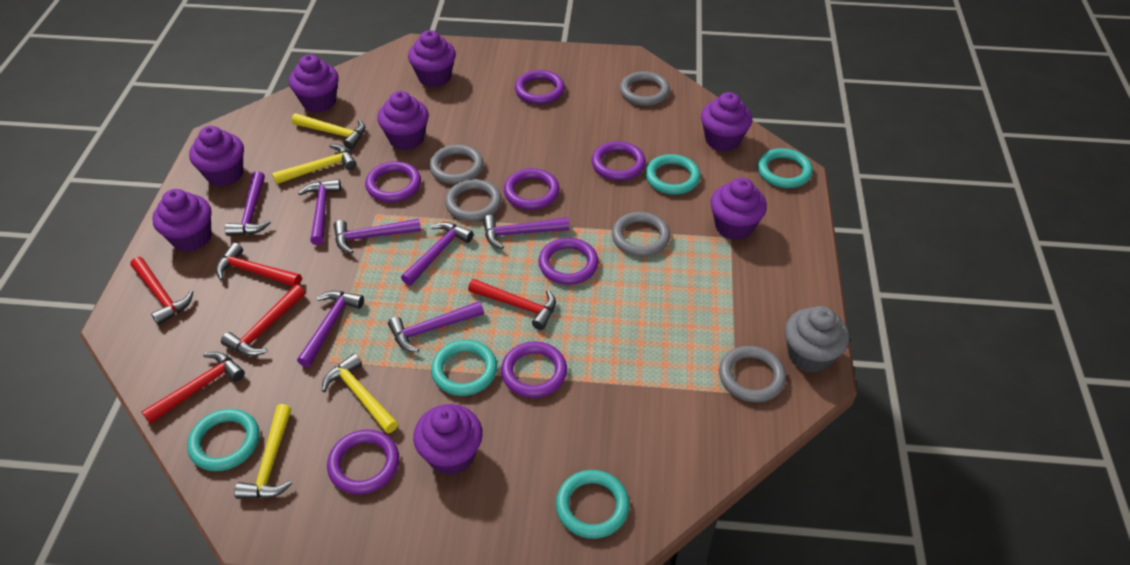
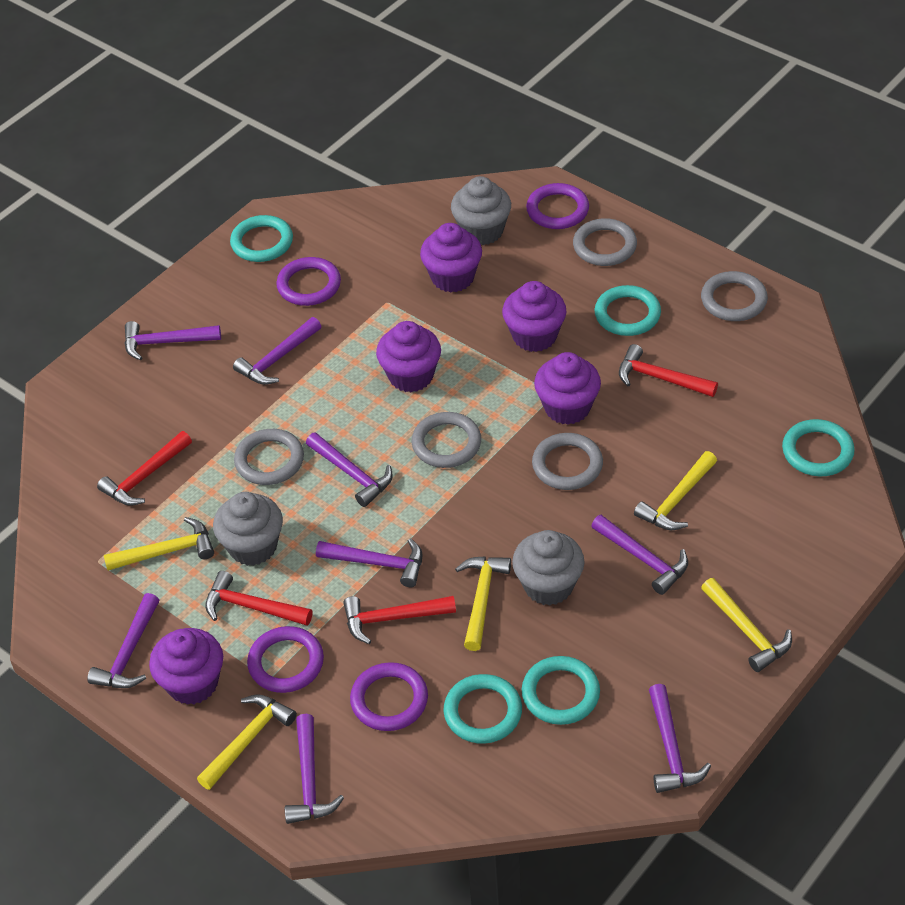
grey cupcake: [785,306,849,373] = 1 -> [213,492,283,566] [451,176,511,245] [512,530,585,606] = 3
purple cupcake: [152,189,211,252] [189,126,244,187] [289,54,339,112] [377,91,429,150] [408,30,456,87] [413,404,483,475] [701,92,752,152] [711,178,767,240] = 8 -> [149,628,223,705] [376,321,441,392] [420,223,482,293] [502,281,566,352] [534,352,601,425] = 5
purple hammer: [225,171,271,236] [297,291,364,367] [298,179,341,245] [334,218,421,254] [388,301,484,353] [401,222,473,286] [483,215,570,249] = 7 -> [87,593,159,688] [125,321,221,361] [233,317,321,385] [285,714,344,824] [306,432,393,507] [316,538,422,587] [591,515,688,595] [649,684,711,793] = 8
purple ring: [327,430,399,494] [365,161,421,202] [501,342,567,398] [504,168,560,210] [515,70,565,104] [538,238,598,285] [592,141,646,181] = 7 -> [247,626,324,693] [276,257,341,306] [350,662,428,731] [526,183,589,229] = 4
red hammer: [130,257,193,325] [141,352,245,424] [216,243,302,286] [221,285,305,356] [468,279,556,330] = 5 -> [97,431,192,506] [205,571,312,626] [343,596,456,644] [619,344,718,397] = 4
yellow hammer: [234,404,292,499] [272,144,357,185] [292,113,365,149] [322,353,398,433] = 4 -> [104,517,214,571] [197,694,297,790] [455,556,511,651] [634,451,717,530] [701,578,792,672] = 5

